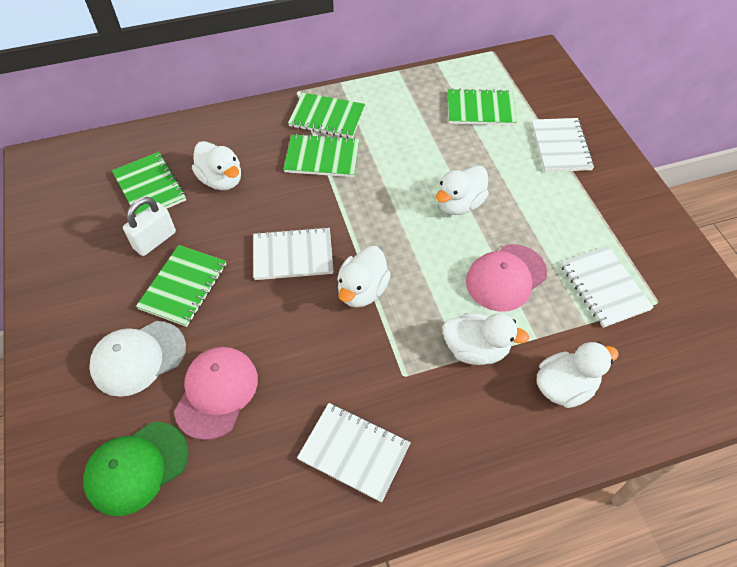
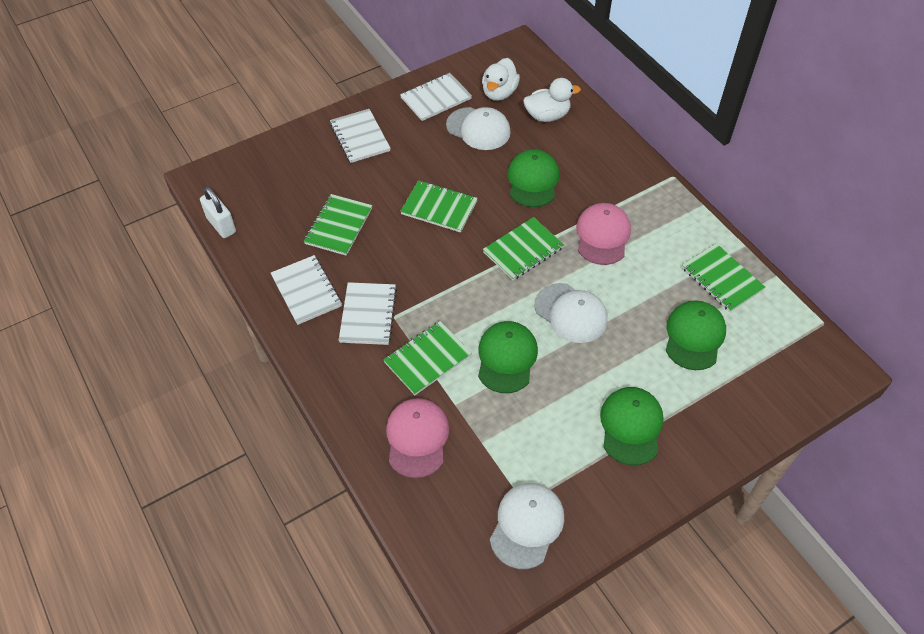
green cap: [83,422,189,516] = 1 -> [478,321,538,393] [507,149,559,207] [600,387,663,465] [666,300,726,370] = 4
white cap: [89,321,186,397] = 1 -> [446,107,511,150] [490,483,564,569] [535,283,608,343] = 3
white duck: [192,141,241,190] [337,246,391,308] [436,165,489,215] [443,313,529,365] [537,342,619,408] = 5 -> [482,58,520,101] [523,78,581,122] = 2

